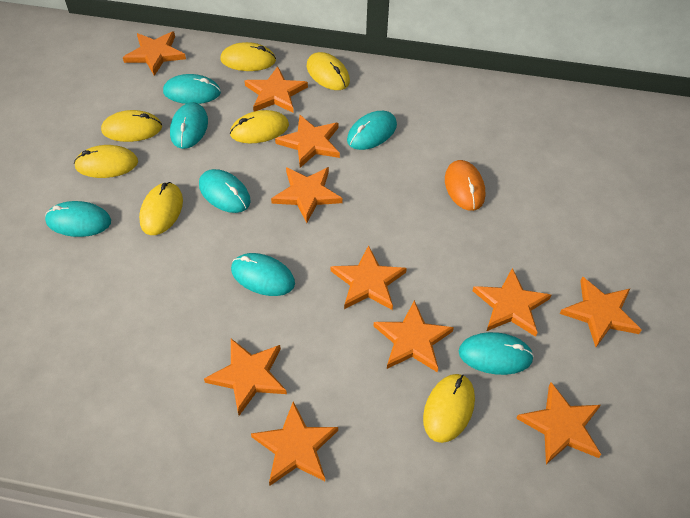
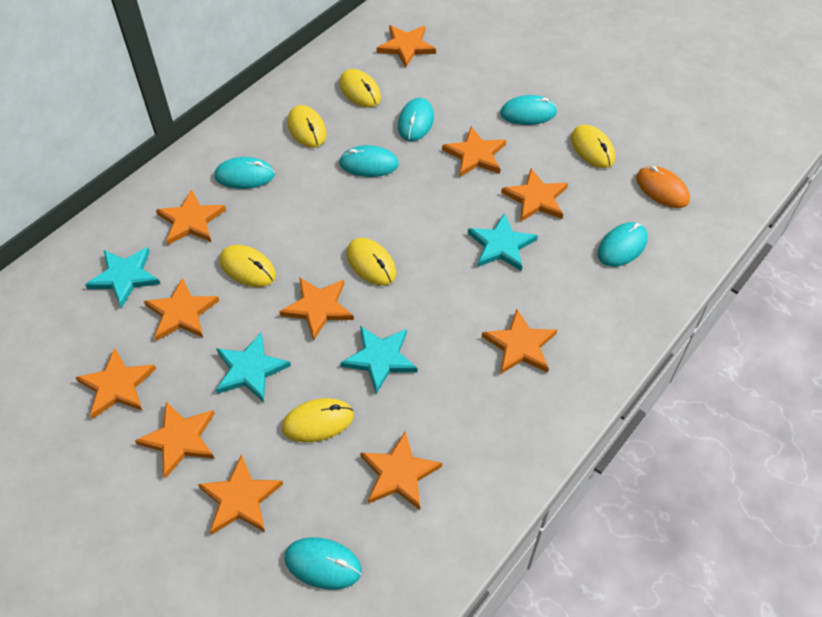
turquoise mouse: [45,201,111,237] [163,74,221,104] [170,102,208,149] [199,169,251,213] [231,253,295,296] [347,111,397,150] [459,332,534,375] = 7 -> [214,157,275,189] [284,537,362,590] [339,145,399,177] [398,98,434,141] [500,95,557,125] [598,222,648,267] = 6
turquoise star: none = 0 -> [85,247,160,308] [216,333,291,402] [340,326,418,394] [468,213,538,271] = 4
yellow mouse: [74,145,138,178] [101,110,162,142] [139,182,183,235] [220,42,276,71] [230,110,289,143] [307,52,350,90] [423,374,475,443] = 7 -> [220,245,276,287] [282,398,354,442] [288,105,326,148] [339,69,381,107] [347,238,396,286] [571,125,615,168] = 6

